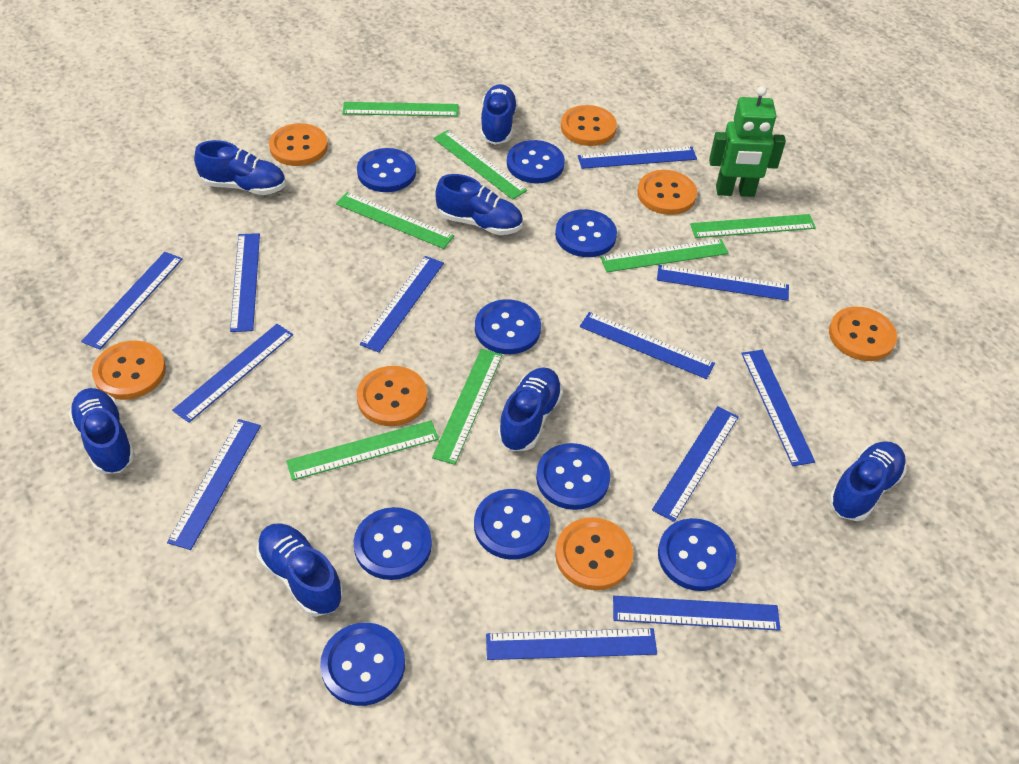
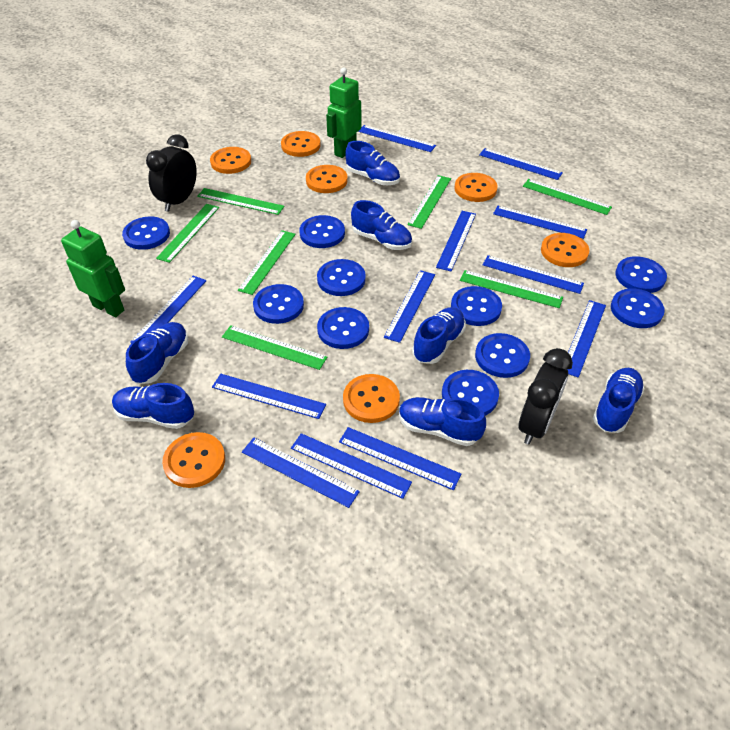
black clock: none = 0 -> [146,134,197,212] [519,348,573,445] = 2
blue button: [320,623,405,706] [353,507,432,580] [357,148,416,192] [474,489,550,560] [475,299,541,354] [507,140,565,183] [536,443,610,510] [555,209,617,257] [658,518,737,591] = 9 -> [122,217,170,250] [253,284,304,324] [299,215,345,248] [317,259,366,296] [317,307,369,349] [442,370,499,416] [451,286,502,326] [475,333,530,378] [611,288,665,328] [615,256,667,293] = 10
green robot: [709,86,786,197] = 1 -> [61,220,125,317] [326,67,361,158] = 2

